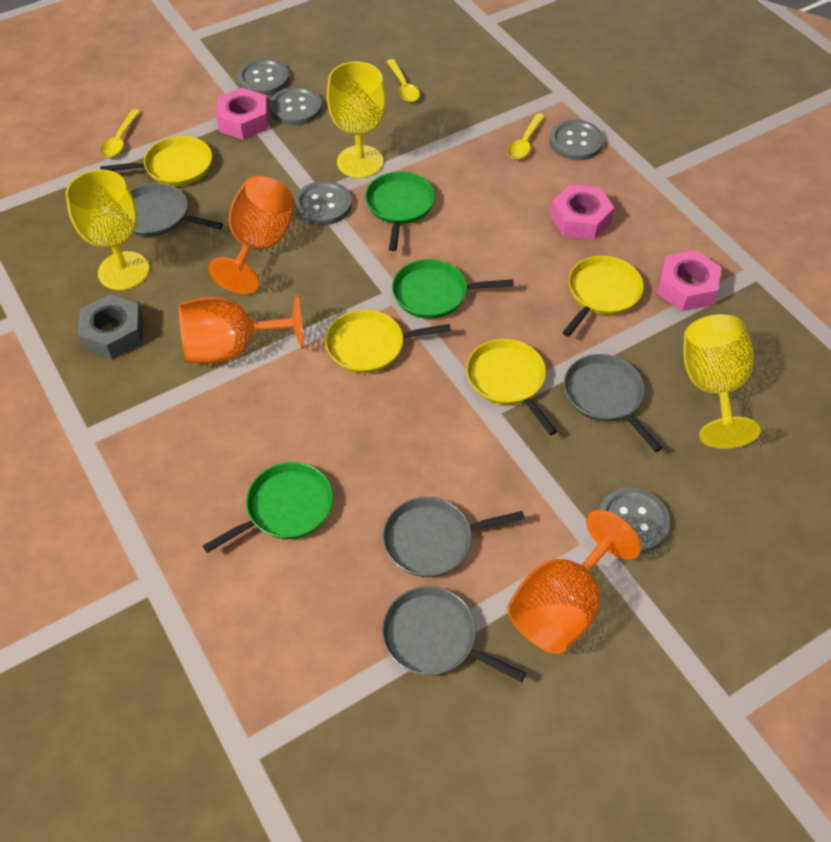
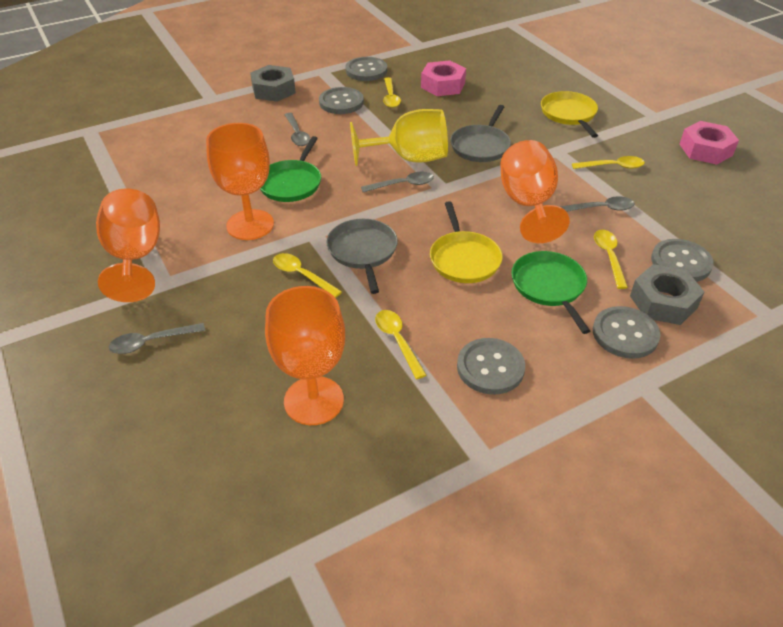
green pan: [203,462,333,553] [365,171,435,251] [392,259,514,319] = 3 -> [260,136,321,202] [512,251,590,334] = 2
grey nut: [78,294,143,360] = 1 -> [250,65,296,102] [630,264,704,325] = 2
grey pan: [130,183,223,237] [382,586,526,682] [383,497,525,577] [564,354,662,452] = 4 -> [327,219,398,294] [450,105,511,162] = 2
grey spoon: none = 0 -> [109,323,205,354] [285,113,310,146] [361,171,434,192] [559,196,635,212] = 4
orange goblet: [179,295,304,363] [208,176,295,294] [507,510,641,654] = 3 -> [96,188,160,302] [206,123,274,240] [265,286,345,425] [500,140,570,243] = 4
pink nut: [216,88,268,140] [550,184,614,240] [657,250,722,311] = 3 -> [421,60,466,96] [679,121,739,165] = 2
yellow goblet: [65,169,149,290] [327,61,386,178] [683,314,761,449] = 3 -> [350,109,448,166] = 1
yellow pan: [100,136,212,186] [325,309,451,373] [466,339,557,435] [562,256,644,337] = 4 -> [430,201,503,283] [541,91,598,138] = 2
yellow spoon: [101,109,140,157] [387,59,420,102] [508,113,545,159] = 3 -> [273,253,342,298] [375,310,426,379] [383,77,401,108] [572,156,645,169] [594,230,628,289] = 5

